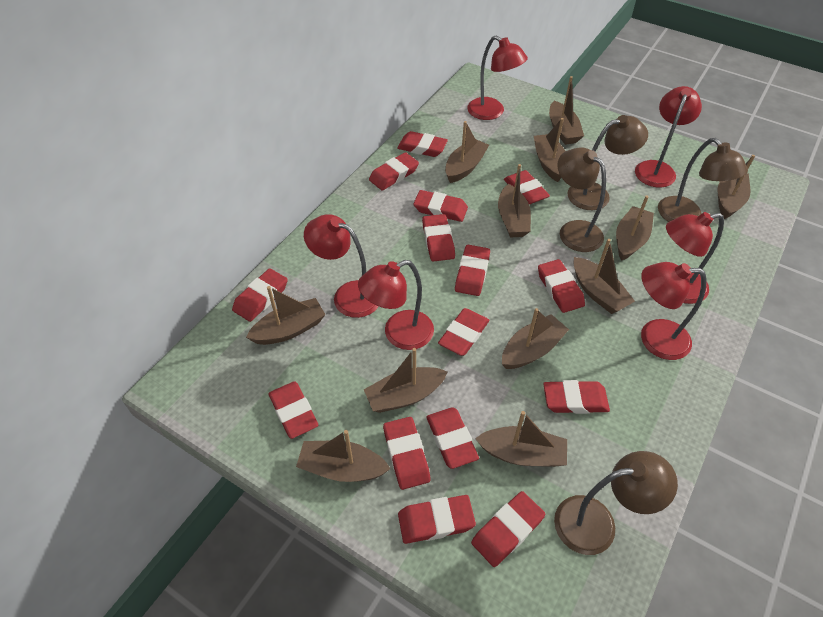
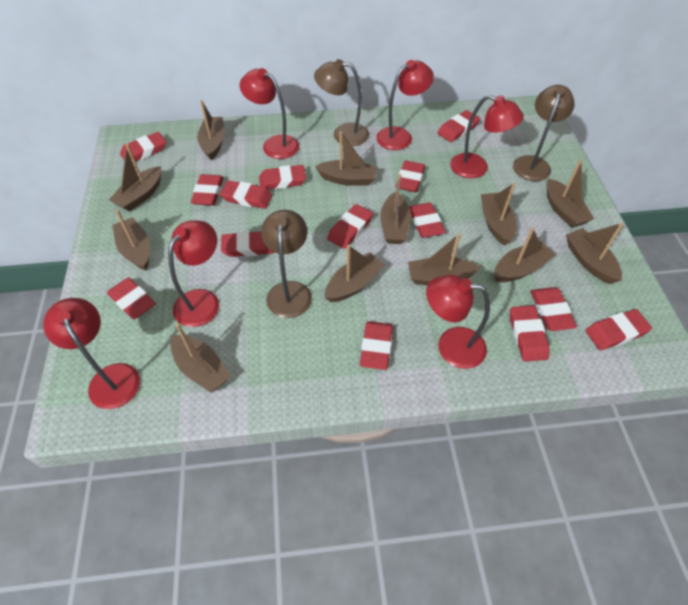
brown lamp: [554,451,678,555] [557,147,606,252] [567,115,648,210] [658,138,748,222] = 4 -> [261,210,312,318] [314,59,369,146] [513,85,575,181] = 3
red eraser: [232,268,288,322] [269,381,318,439] [369,152,419,190] [383,417,430,490] [397,131,448,157] [398,495,476,544] [413,190,468,222] [422,214,455,262] [426,407,479,469] [438,308,489,356] [455,245,490,296] [471,491,545,567] [504,170,550,204] [538,259,585,313] [543,380,610,414] = 15 -> [107,278,156,319] [120,132,166,163] [191,174,224,206] [220,181,272,209] [221,231,274,257] [259,165,306,189] [327,204,373,249] [360,321,393,370] [396,161,425,192] [409,203,446,238] [437,110,480,142] [510,305,550,362] [530,287,577,331] [585,309,652,350] = 14

